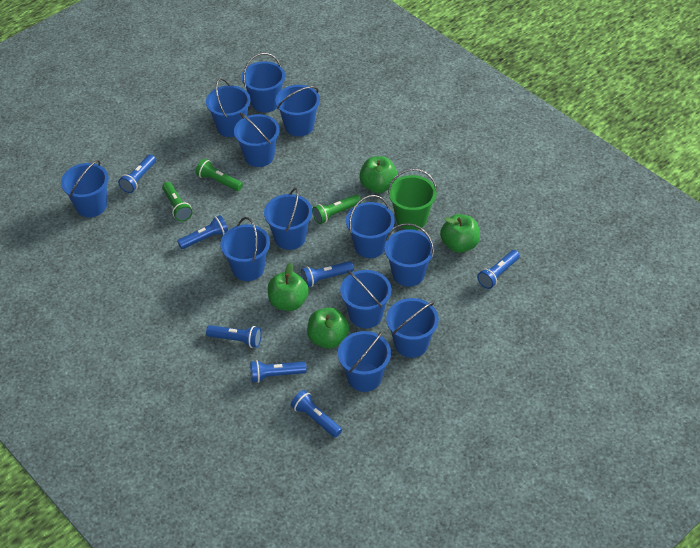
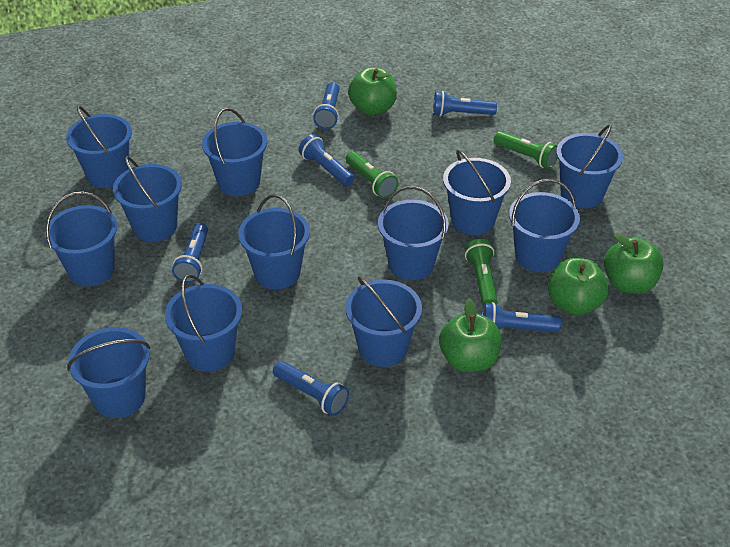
blue flashlight: [118,154,156,193] [177,215,228,249] [206,325,262,348] [250,360,307,383] [291,390,342,438] [301,261,354,287] [477,250,520,289] = 7 -> [172,223,208,283] [273,361,349,416] [299,134,355,186] [313,82,339,129] [433,91,497,117] [482,302,561,332] = 6
green bucket: [388,169,437,230] = 1 -> none = 0

